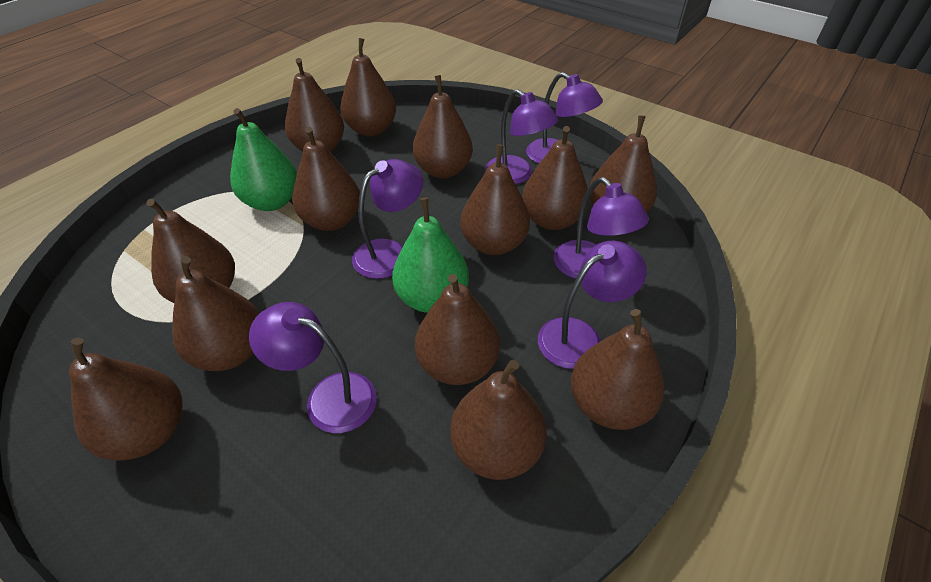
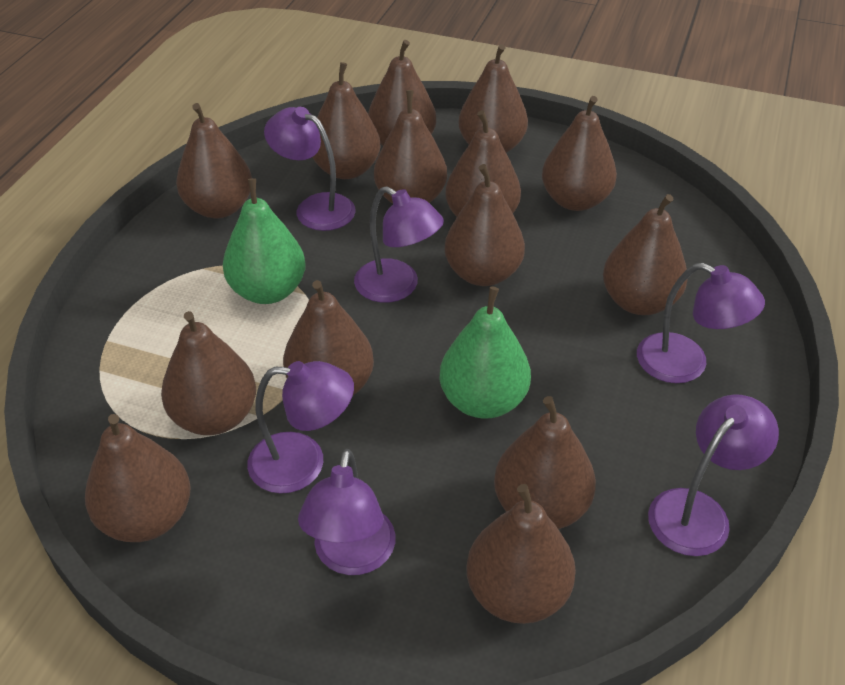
brown pear: [69,338,182,461] [146,199,235,303] [172,256,259,371] [285,58,344,152] [292,127,360,231] [340,38,396,137] [413,75,473,179] [415,274,500,385] [450,360,547,480] [460,144,530,255] [522,126,589,230] [571,309,664,430] [590,115,657,213] = 13 -> [85,414,191,542] [161,311,256,435] [176,103,252,218] [283,280,374,396] [313,62,381,179] [368,40,436,145] [374,90,447,204] [444,164,525,286] [445,110,521,217] [459,44,528,153] [466,484,576,624] [494,396,596,529] [542,96,617,211] [603,194,688,315] = 14

